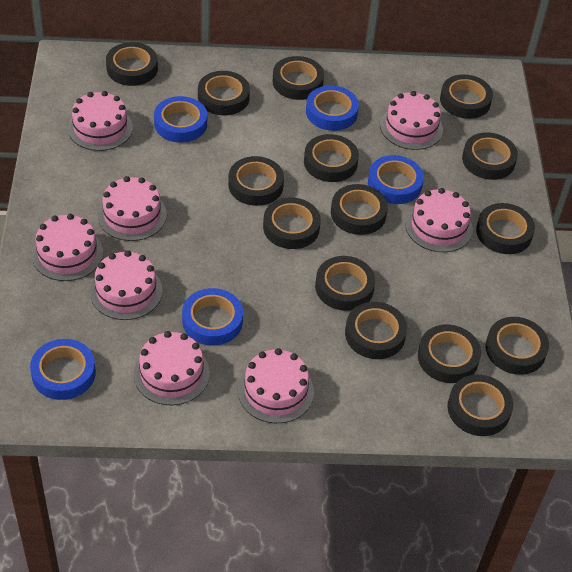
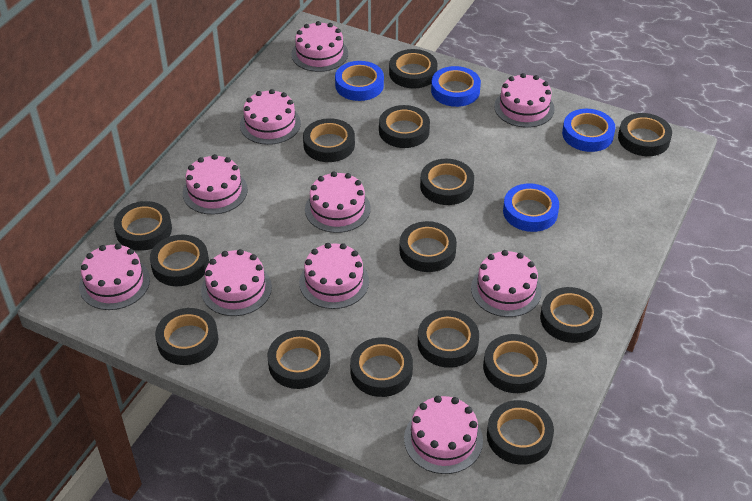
blue tape: [30,339,96,400] [154,96,207,143] [182,288,243,346] [306,85,359,131] [368,155,424,204] = 5 -> [335,61,384,101] [431,66,481,107] [503,183,559,232] [562,109,615,152] = 4
pink cake: [32,214,103,281] [68,91,133,151] [90,250,163,320] [98,176,167,241] [134,331,210,405] [238,348,314,423] [380,91,443,150] [405,188,473,252] = 8 -> [79,243,150,310] [183,154,248,215] [201,249,272,316] [240,89,301,145] [291,21,348,72] [299,243,369,309] [305,172,371,233] [404,396,483,474] [471,250,542,317] [494,73,555,128] = 10

